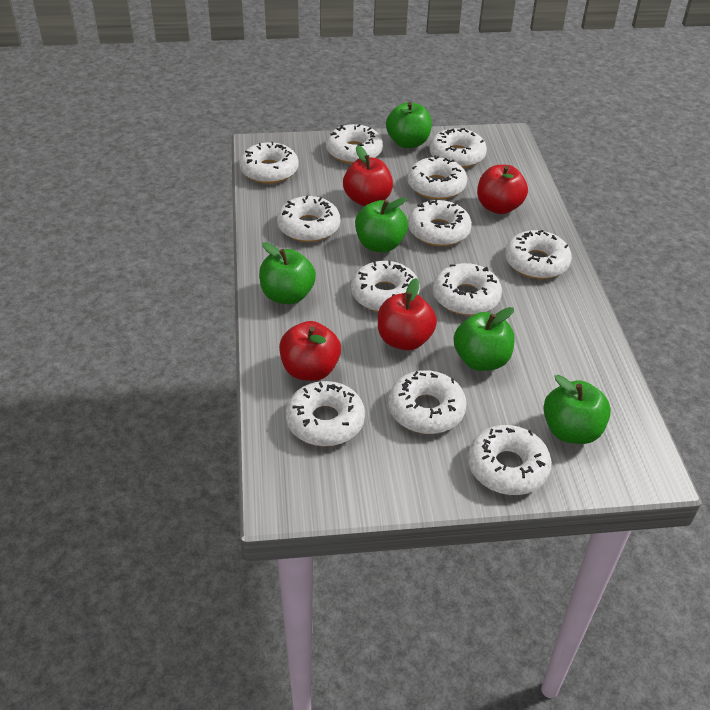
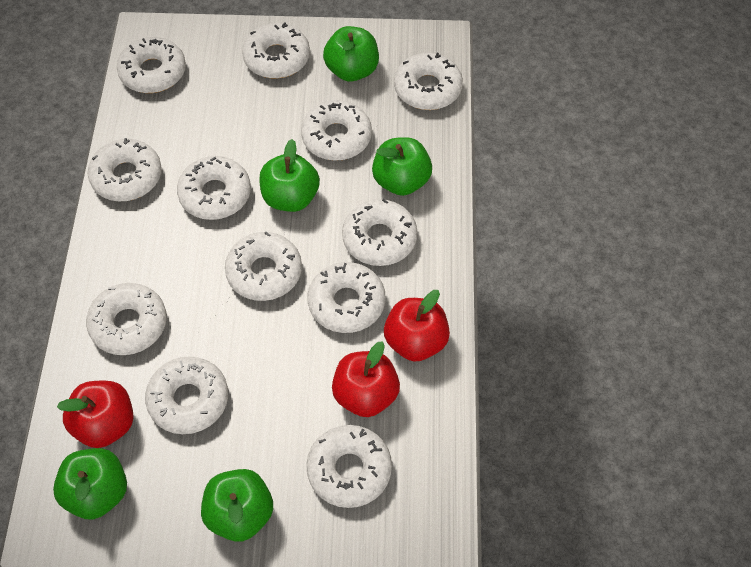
red apple: [279,321,341,381] [343,145,393,206] [378,278,437,351] [477,165,528,214] = 4 -> [57,381,134,448] [332,341,400,417] [384,290,450,362] = 3

